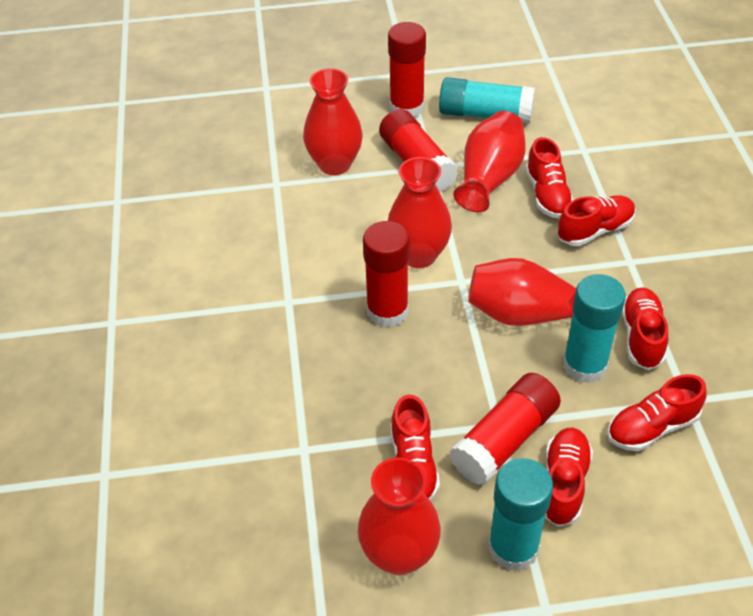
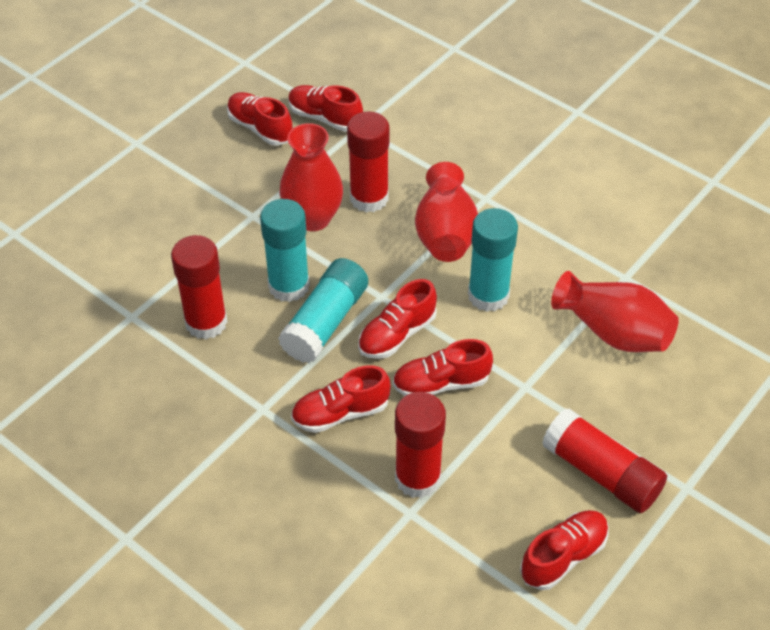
red vase: [303,68,363,175] [358,457,441,575] [388,157,452,268] [453,111,526,212] [468,258,576,326] = 5 -> [280,123,343,231] [415,162,478,262] [551,271,679,352] = 3

